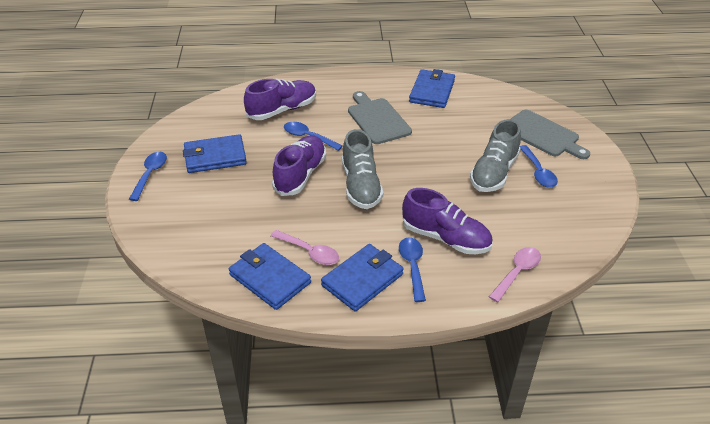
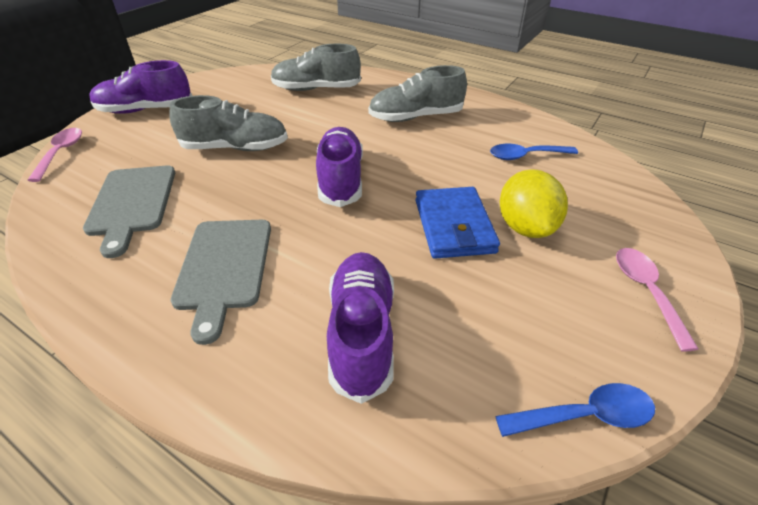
blue spoon: [129,152,167,201] [284,122,343,151] [399,237,426,302] [520,145,558,188] = 4 -> [490,144,578,160] [495,383,655,437] = 2
blue wallet: [183,134,247,173] [229,243,311,310] [321,244,404,311] [409,69,455,108] = 4 -> [416,187,500,259] = 1
grey shoe: [342,129,383,209] [470,119,521,192] = 2 -> [169,95,288,151] [271,43,361,91] [368,65,467,122] = 3
yellow lemon: none = 0 -> [500,169,568,238] = 1

